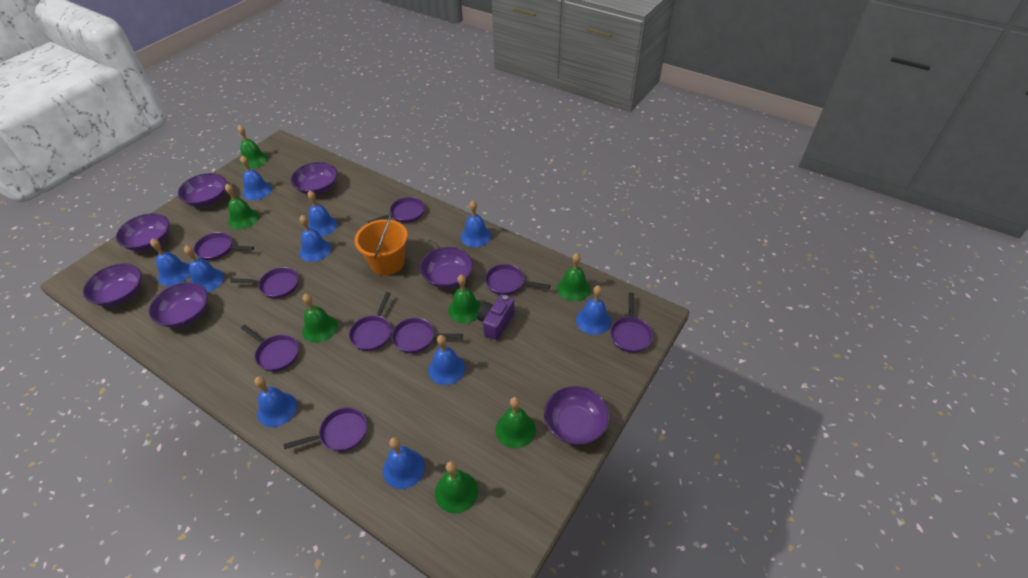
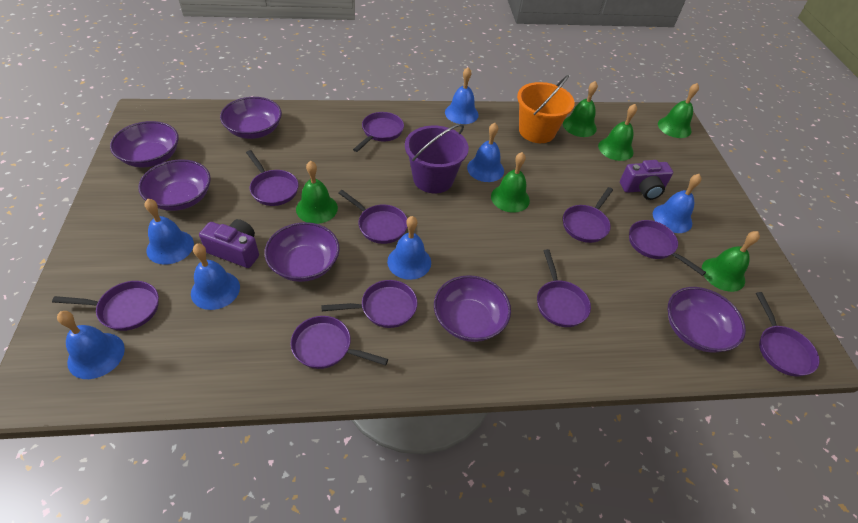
blue bell: [150,239,190,286] [184,245,224,292] [240,155,272,200] [255,376,297,427] [299,215,331,262] [307,191,338,236] [383,437,425,489] [428,335,465,385] [461,201,491,247] [576,285,611,335] = 10 -> [57,311,125,379] [145,199,194,265] [191,244,240,310] [387,216,431,280] [445,67,479,124] [467,123,504,182] [653,174,701,233] = 7
green bell: [225,184,259,229] [238,125,268,169] [302,294,338,343] [435,461,478,514] [448,275,481,324] [496,397,536,448] [557,253,591,302] = 7 -> [296,161,338,224] [491,152,530,213] [563,81,598,137] [598,104,637,161] [658,83,699,138] [702,231,760,292] = 6
purple bowl: [83,263,142,306] [116,213,169,251] [149,282,208,328] [178,173,227,207] [291,162,337,195] [420,247,473,288] [544,386,610,445] = 7 -> [110,121,179,167] [138,159,211,211] [220,97,282,139] [264,222,340,282] [434,275,511,342] [668,287,746,353] = 6
purple bucket: none = 0 -> [405,124,469,193] = 1
purple camera: [477,294,515,340] = 1 -> [199,219,259,268] [620,160,673,200] = 2
purple pan: [194,232,254,260] [230,267,298,298] [241,325,299,371] [284,407,367,452] [349,292,391,351] [368,197,425,223] [392,318,463,353] [485,264,551,295] [610,292,653,353] = 9 -> [52,281,159,331] [246,150,299,206] [290,316,388,369] [321,280,417,328] [339,190,407,244] [353,112,404,152] [537,249,591,327] [563,187,613,243] [629,220,706,276] [756,292,820,376] = 10

